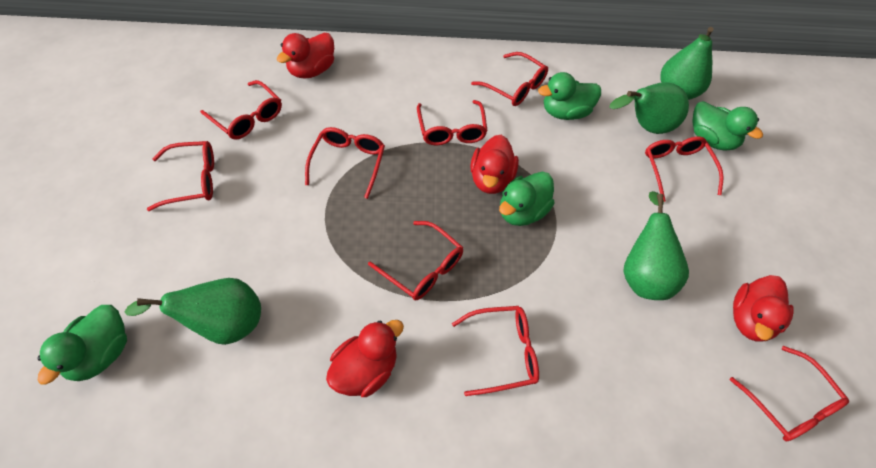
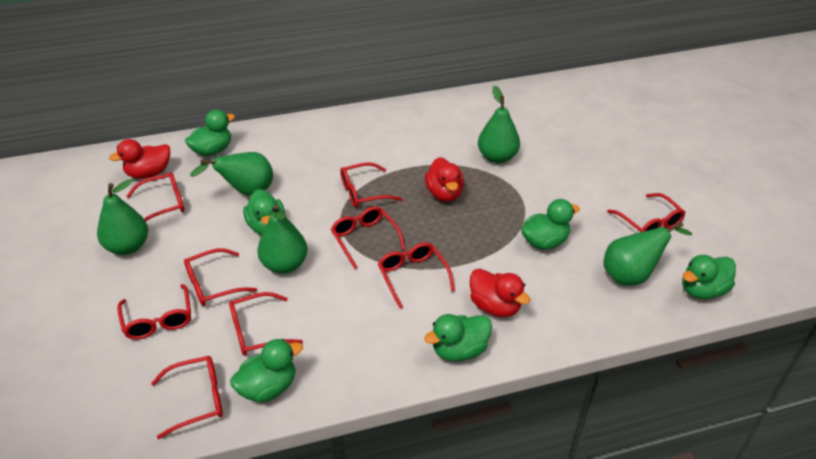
green duck: [37,305,127,385] [499,172,554,226] [538,72,601,120] [692,101,763,150] = 4 -> [185,110,235,156] [230,339,303,403] [243,189,285,235] [424,314,492,362] [521,199,580,250] [682,255,736,299] = 6
green pear: [125,278,261,345] [609,82,689,134] [623,191,689,300] [660,27,714,100] = 4 -> [97,179,148,255] [190,152,273,196] [257,204,308,274] [478,86,520,163] [603,222,692,285] = 5
red duck: [277,33,334,79] [326,320,404,397] [470,135,519,194] [733,275,794,342] = 4 -> [109,139,170,179] [425,157,464,202] [470,269,530,317] = 3

